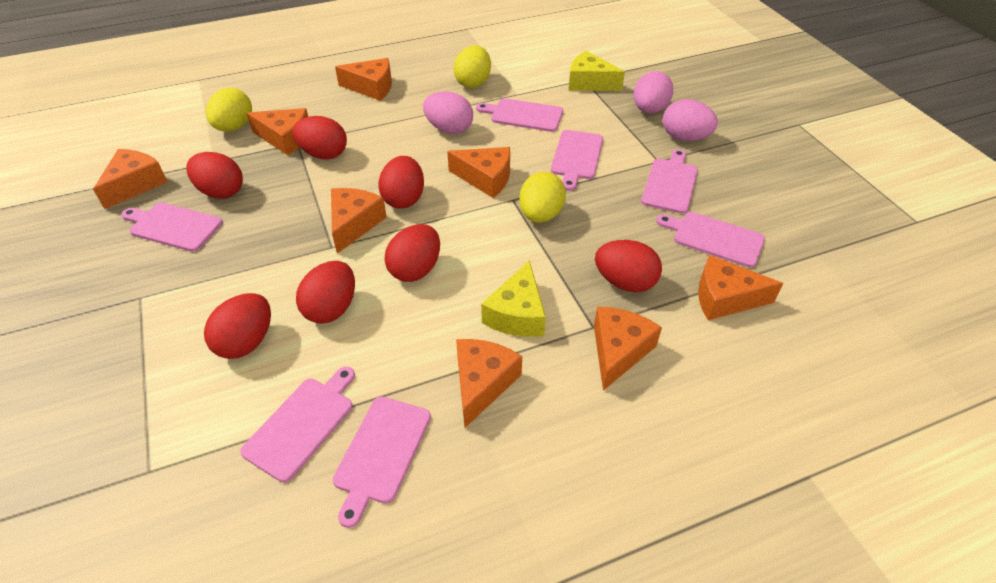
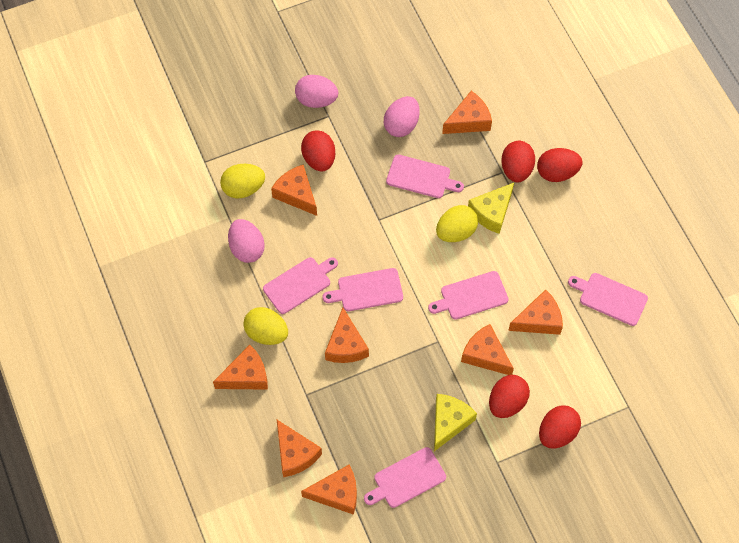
pink cutting board: [121,203,223,252] [240,367,355,483] [333,396,431,528] [476,98,563,132] [551,130,603,191] [641,149,698,214] [656,212,765,267] = 7 -> [263,257,338,314] [323,268,403,311] [364,447,446,508] [386,155,464,198] [428,271,509,320] [568,273,648,326] = 6
red egg: [186,152,243,199] [204,293,271,359] [292,116,347,160] [296,261,355,324] [378,156,424,209] [384,224,440,282] [595,240,662,292] = 7 -> [301,130,335,172] [489,375,530,418] [501,141,535,182] [537,148,582,182] [539,405,581,448] = 5

